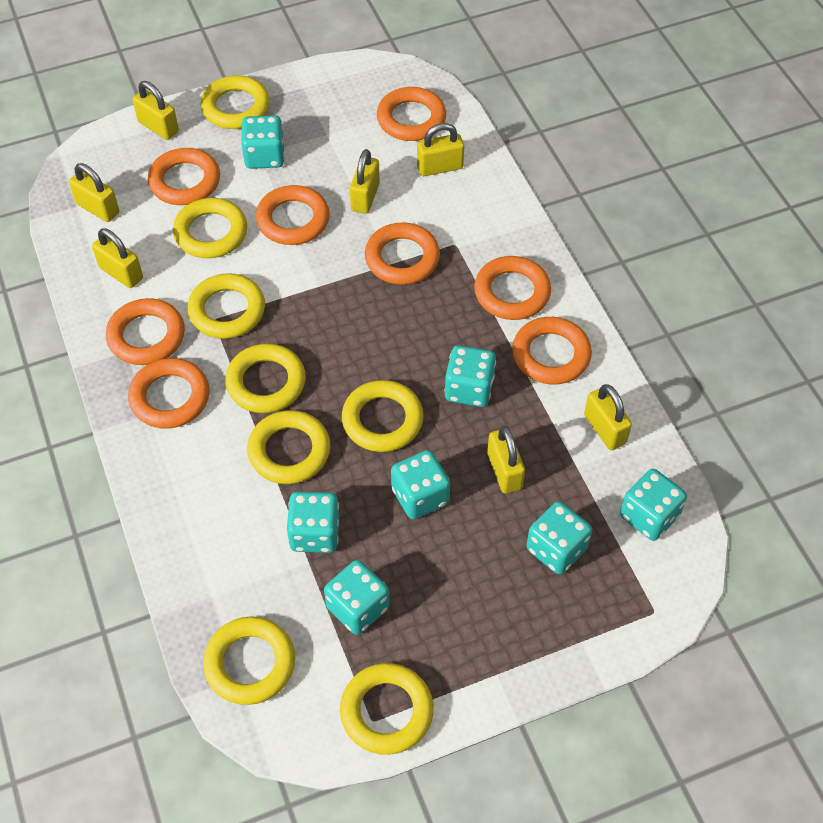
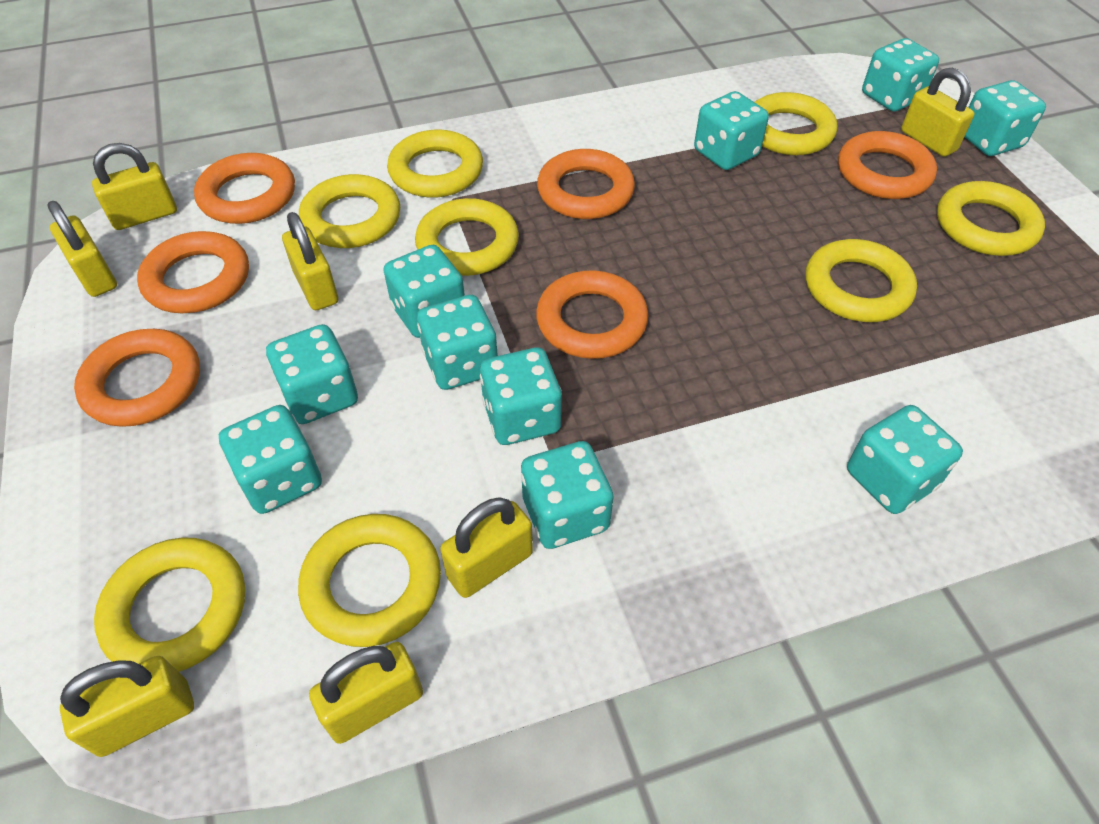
orange ring: [106,298,185,365] [128,358,210,429] [148,148,220,205] [256,185,330,245] [365,223,440,285] [377,87,446,141] [474,256,551,320] [512,317,592,385] = 8 -> [74,329,200,427] [137,231,249,313] [194,153,295,224] [536,270,648,359] [537,149,635,219] [838,131,937,199] = 6
turquoise dice: [241,115,285,169] [286,492,340,553] [324,560,390,635] [391,450,451,519] [444,345,496,407] [527,501,592,575] [620,469,687,541] = 7 -> [219,405,322,514] [266,324,358,424] [383,245,465,338] [417,295,498,390] [480,347,562,445] [521,441,613,549] [694,91,769,170] [847,405,963,514] [862,38,939,112] [965,80,1046,156] = 10

